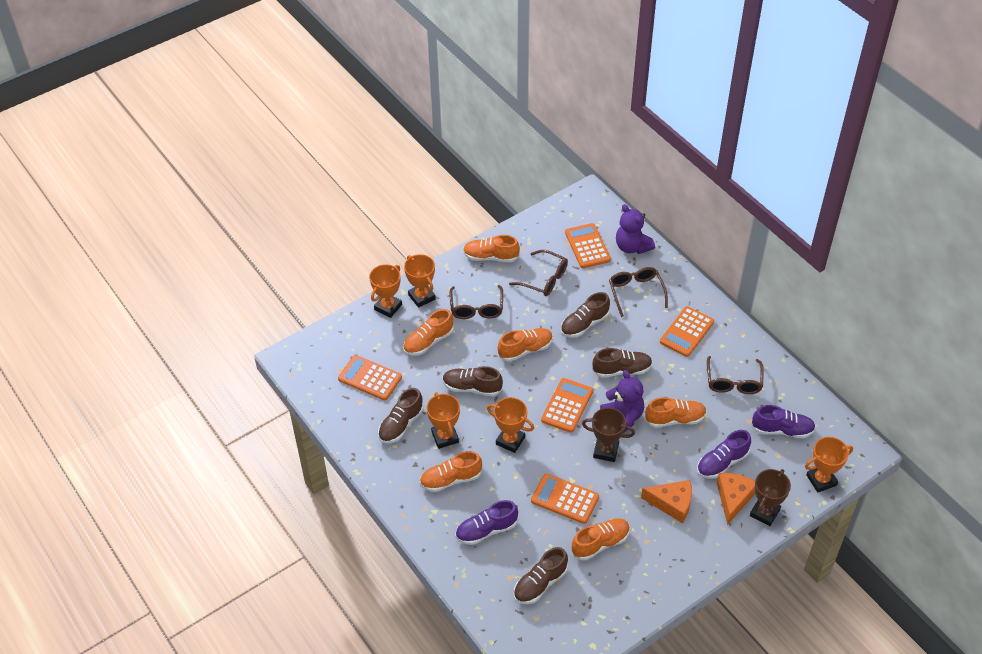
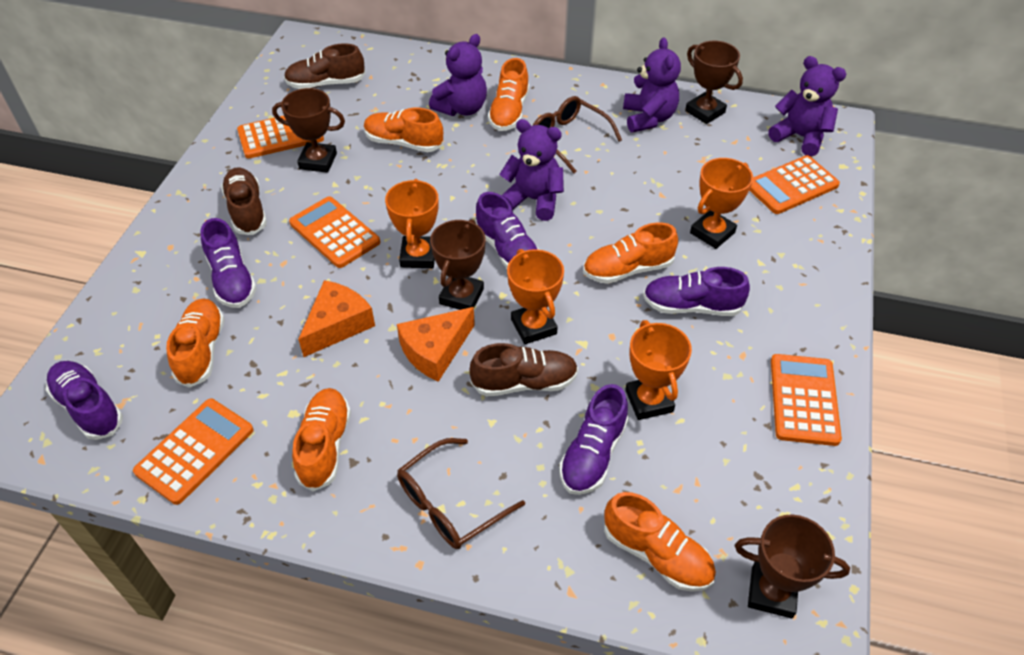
brown glasses: [449,285,503,319] [509,250,568,296] [609,267,668,317] [707,356,764,394] = 4 -> [397,438,525,549] [532,96,622,173] = 2
brown shoe: [378,388,424,443] [443,366,503,396] [514,547,568,604] [561,292,610,338] [592,348,652,378] = 5 -> [221,167,267,235] [284,43,365,89] [469,343,578,396] = 3
brown trophy: [582,408,635,462] [750,469,791,526] = 2 -> [272,88,345,173] [430,219,486,310] [685,41,743,124] [735,514,850,619] = 4
orange trophy: [369,264,402,318] [404,254,436,308] [427,392,460,449] [487,397,534,453] [805,437,853,493] = 5 -> [385,179,439,268] [507,249,564,344] [625,320,692,420] [690,158,753,249] = 4
purple shoe: [455,500,518,545] [697,430,751,479] [751,405,816,438] = 3 -> [46,361,123,440] [200,218,257,308] [475,192,539,268] [559,384,628,495] [643,267,750,316] = 5
purple teddy bear: [600,370,644,432] [616,204,655,254] = 2 -> [429,34,487,116] [499,119,564,221] [623,37,681,133] [768,56,846,157] = 4

